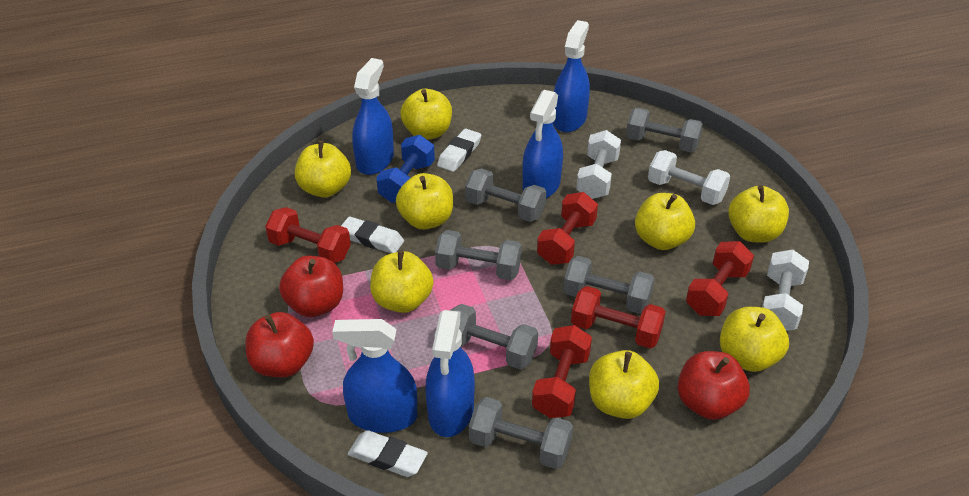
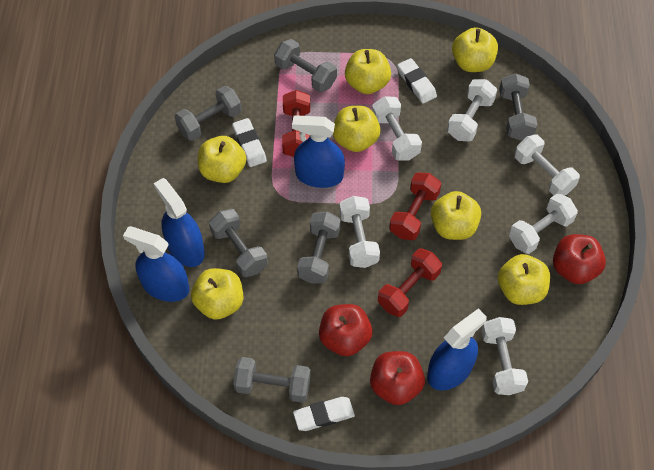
blue dumbbell: [376,135,435,203] = 1 -> none = 0
blue spray bottle: [332,319,417,433] [352,58,394,175] [425,310,475,437] [522,90,563,198] [553,20,590,132] = 5 -> [123,226,189,302] [154,178,205,267] [292,115,345,188] [427,308,487,390] = 4
red dumbbell: [265,207,351,263] [532,325,592,418] [537,192,598,265] [571,286,666,349] [686,241,754,316] = 5 -> [282,90,310,157] [378,248,442,317] [389,172,441,240] = 3
white dumbbell: [576,130,621,199] [648,150,730,205] [762,249,809,331] = 3 -> [339,196,380,268] [372,96,422,161] [447,79,497,141] [481,317,528,395] [509,193,578,254] [514,134,580,196] = 6
yellow apple: [295,141,351,198] [370,250,434,313] [396,173,453,230] [400,89,452,140] [589,350,659,419] [635,193,695,250] [720,307,789,372] [728,185,789,243] = 8 -> [191,268,243,320] [198,136,246,183] [333,106,381,152] [345,49,391,94] [431,191,481,240] [452,27,498,72] [498,254,550,305] = 7

